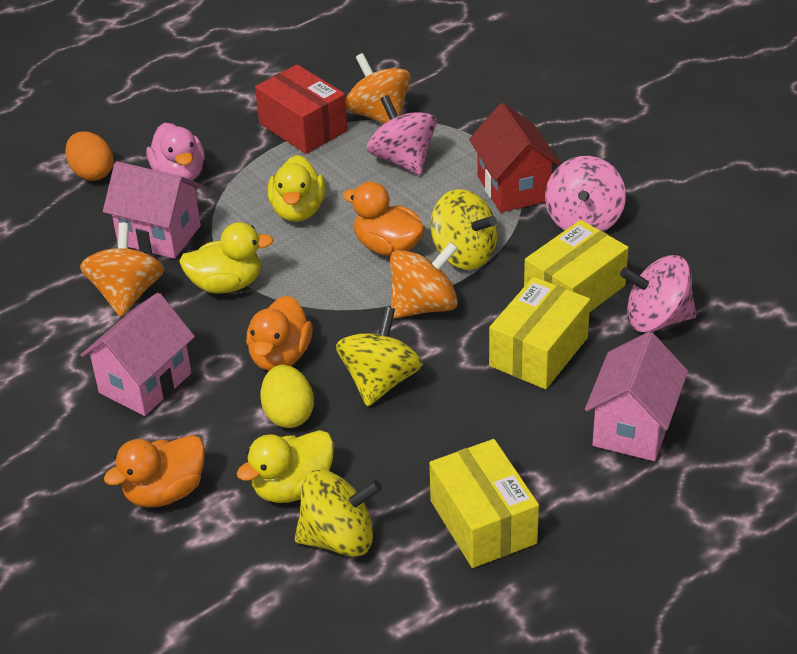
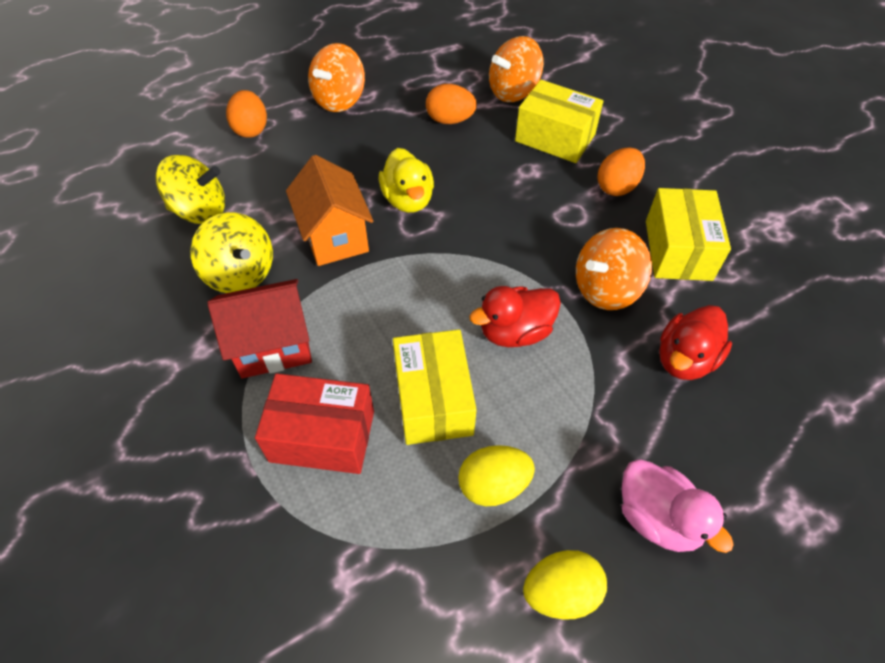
orange duck: [104,435,205,507] [246,295,313,371] [343,182,425,256] = 3 -> none = 0
orange egg: [65,131,114,181] = 1 -> [226,90,267,138] [426,84,477,124] [597,147,645,196] = 3
orange house: none = 0 -> [286,155,373,266] = 1
pink house: [81,293,195,416] [103,161,203,259] [585,332,688,461] = 3 -> none = 0
pink spinning top: [367,95,436,175] [545,156,626,232] [620,255,697,333] = 3 -> none = 0
red duck: none = 0 -> [469,286,561,347] [659,305,732,380] = 2
yellow duck: [179,222,274,294] [236,430,334,503] [268,155,325,222] = 3 -> [379,148,434,213] = 1
yellow egg: [261,365,314,428] = 1 -> [458,445,535,506] [523,550,607,620] = 2
yellow spinning top: [295,470,382,557] [336,307,423,407] [430,189,497,270] = 3 -> [156,155,225,224] [191,212,273,293] = 2

